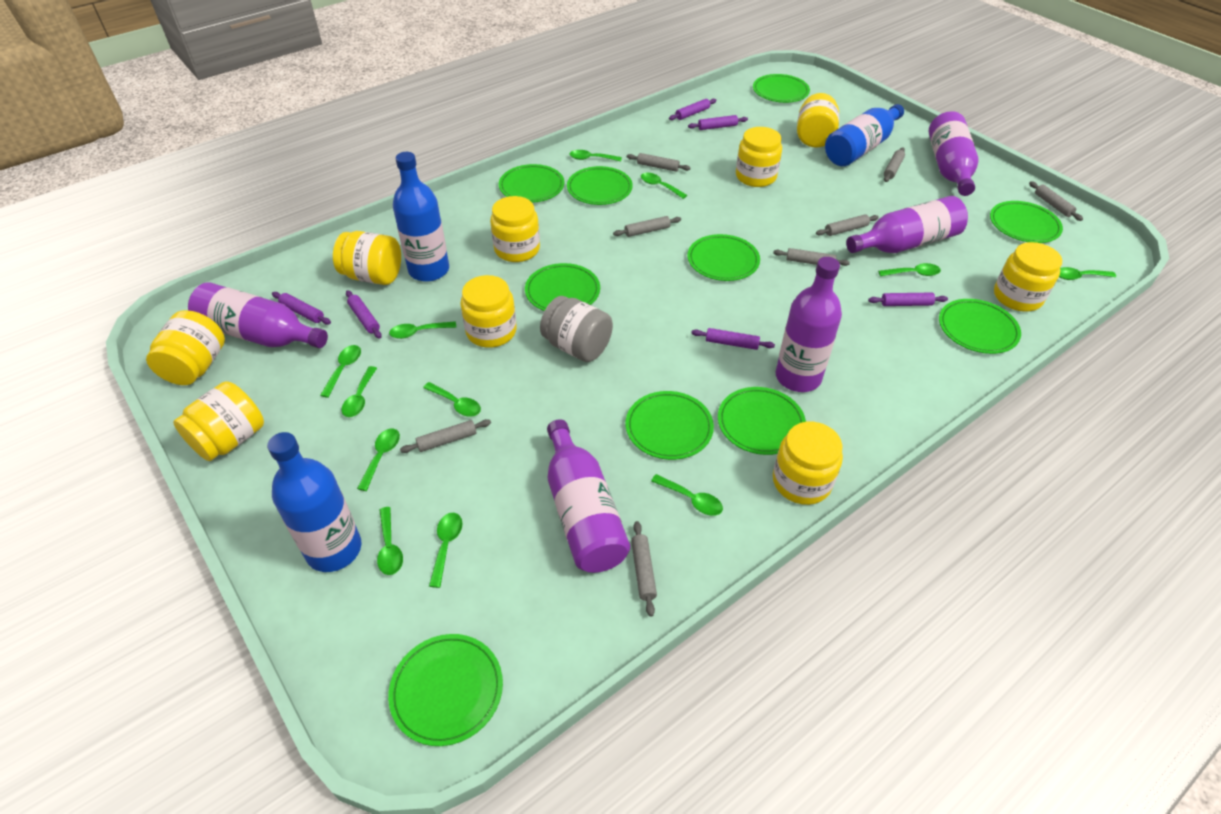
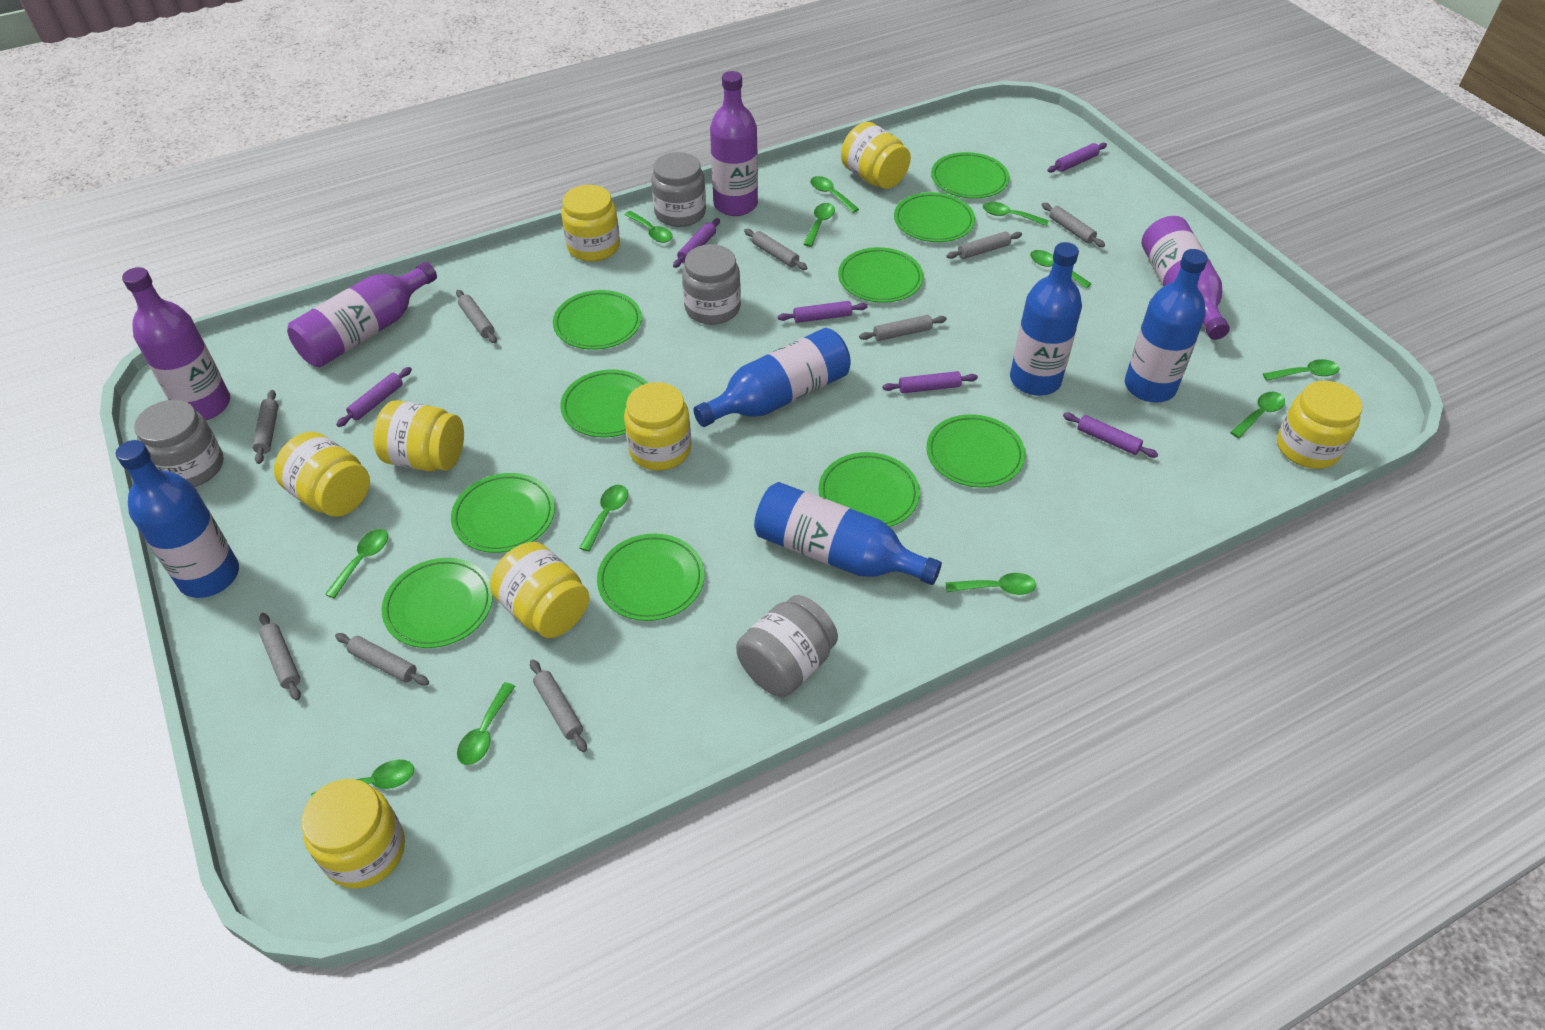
blue bottle: [267,432,361,572] [393,152,449,282] [825,104,904,166] = 3 -> [116,440,239,598] [693,328,851,427] [754,482,942,585] [1010,242,1082,396] [1125,249,1208,402] = 5
grey jar: [540,296,613,362] = 1 -> [134,400,223,487] [651,152,706,227] [682,244,741,325] [736,595,838,697] = 4
grey rolling pin: [400,419,491,453] [613,216,681,237] [627,153,691,172] [631,521,657,617] [773,248,850,266] [816,214,879,236] [884,147,905,182] [1029,181,1083,221] = 8 -> [252,390,279,464] [259,613,301,701] [335,633,429,686] [456,290,497,343] [530,659,587,752] [744,229,808,270] [859,315,947,341] [946,231,1022,259] [1042,203,1105,247] = 9
purple bottle: [188,282,328,348] [547,419,630,573] [776,257,842,392] [846,196,968,253] [929,111,979,196] = 5 -> [122,267,230,420] [287,262,437,367] [710,71,758,216] [1142,216,1230,340] = 4
yellow jar: [146,310,225,385] [173,381,264,461] [333,231,401,285] [460,275,517,348] [490,196,540,262] [736,127,782,187] [773,422,843,505] [797,93,839,148] [994,242,1062,312] = 9 -> [274,432,370,517] [301,779,405,889] [373,400,464,471] [490,542,589,638] [561,185,620,262] [624,382,691,471] [841,122,911,189] [1277,381,1362,469] = 8

